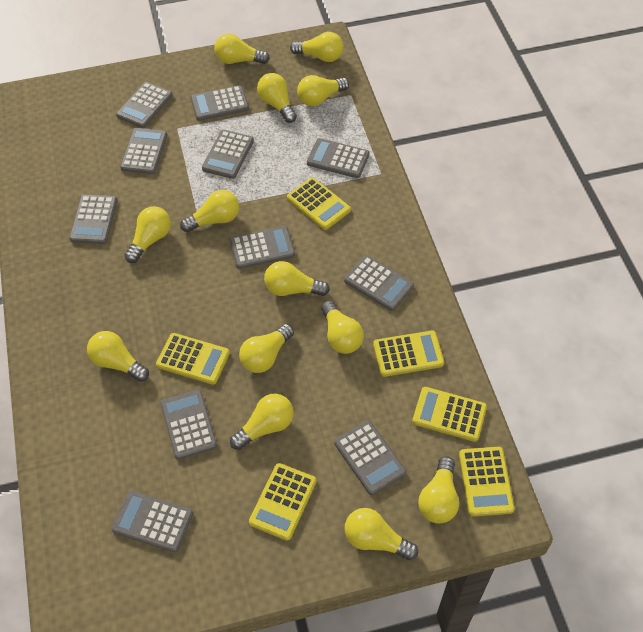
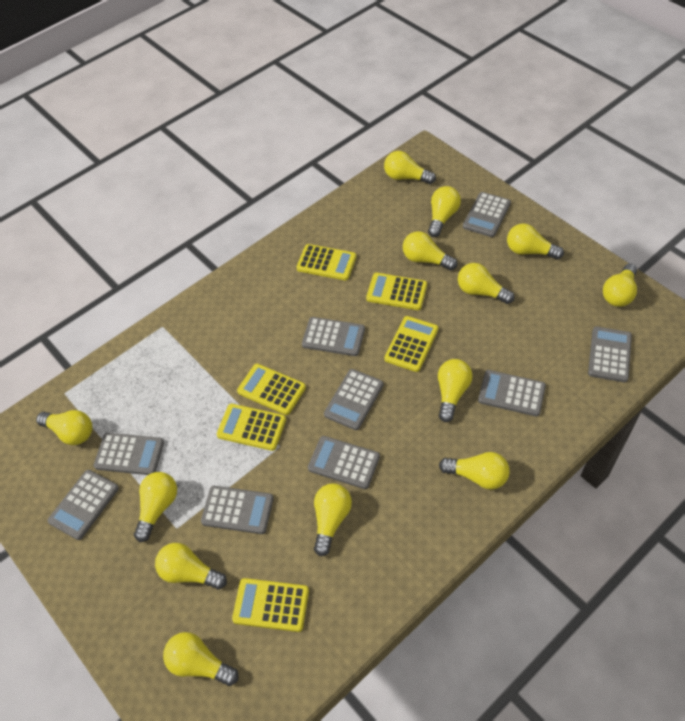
grey calculator: [69,194,117,244] [111,491,193,552] [116,82,173,128] [120,128,167,174] [160,390,217,460] [191,85,249,121] [202,130,254,179] [230,226,295,269] [307,138,370,178] [334,421,406,495] [344,255,414,311] = 11 -> [47,470,119,540] [94,433,164,475] [201,486,274,534] [302,317,365,356] [308,436,380,489] [324,369,383,430] [463,192,511,237] [478,370,546,417] [588,326,632,382] = 9

